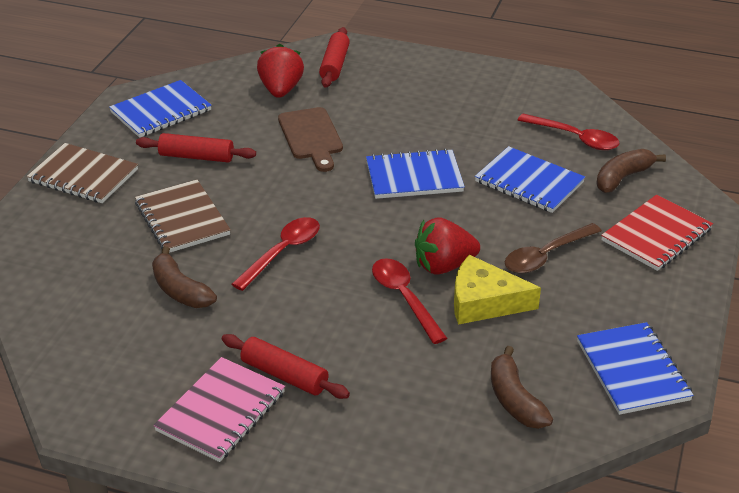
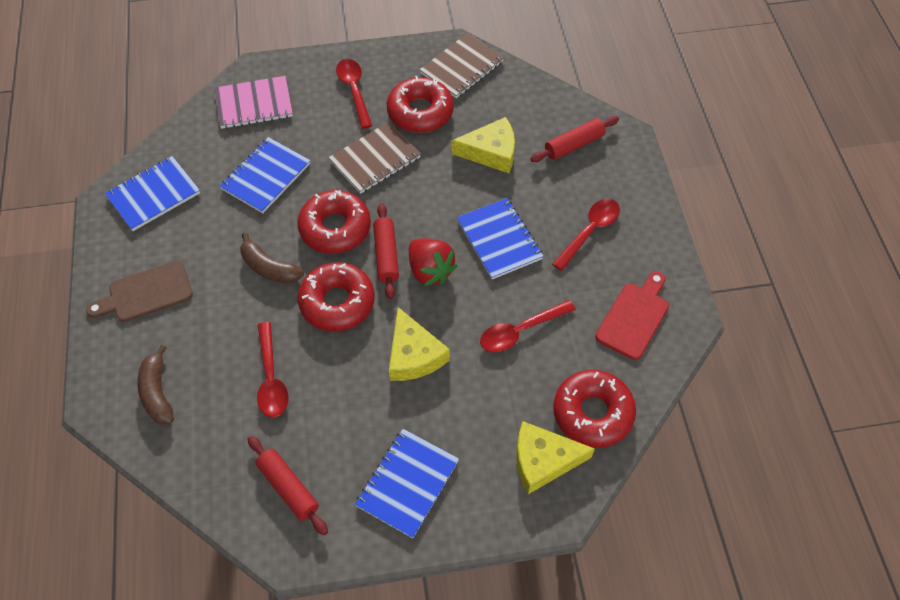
brown banana: [152,246,217,308] [491,346,553,429] [596,149,666,193] = 3 -> [137,344,174,425] [240,232,304,284] = 2
brown spoon: [505,223,602,273] = 1 -> none = 0
red cutting board: none = 0 -> [595,272,669,360] = 1
red donut: none = 0 -> [297,190,371,254] [298,262,375,331] [387,76,454,133] [553,370,636,448] = 4
red notebook: [601,195,713,271] = 1 -> none = 0
red spoon: [232,217,320,291] [372,258,447,344] [518,114,620,150] = 3 -> [257,322,288,417] [336,59,372,129] [480,300,576,352] [552,199,620,271] = 4
red strawberry: [257,44,304,98] [415,217,480,275] = 2 -> [409,238,457,286] = 1
yellow cheese: [454,255,541,325] = 1 -> [389,307,450,381] [452,117,515,173] [516,421,595,494] = 3

